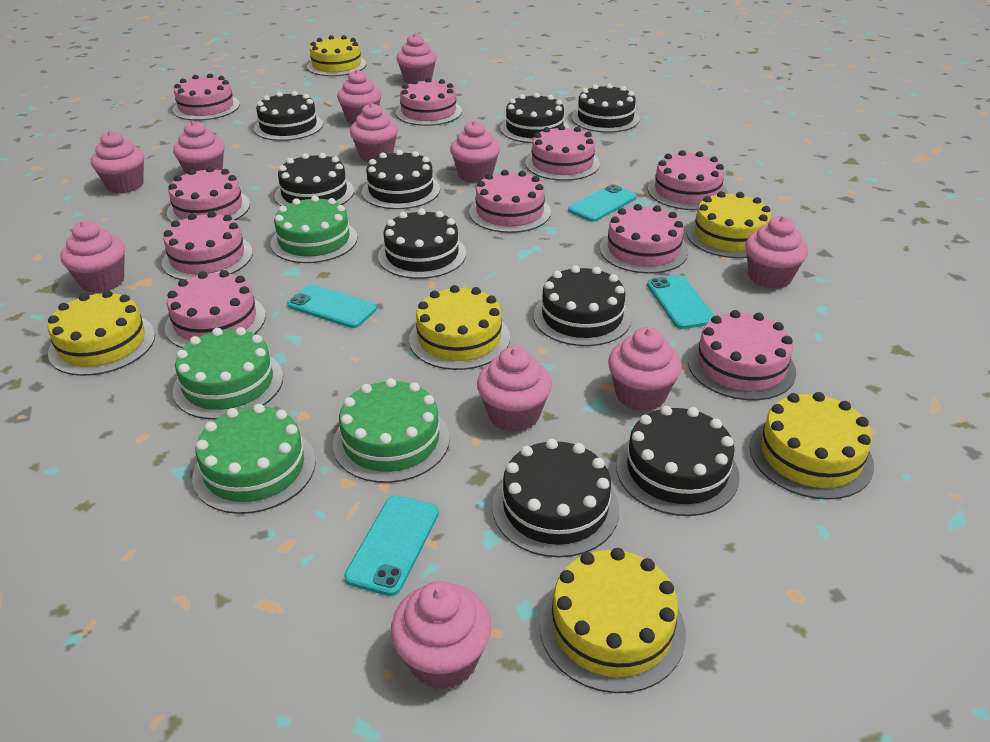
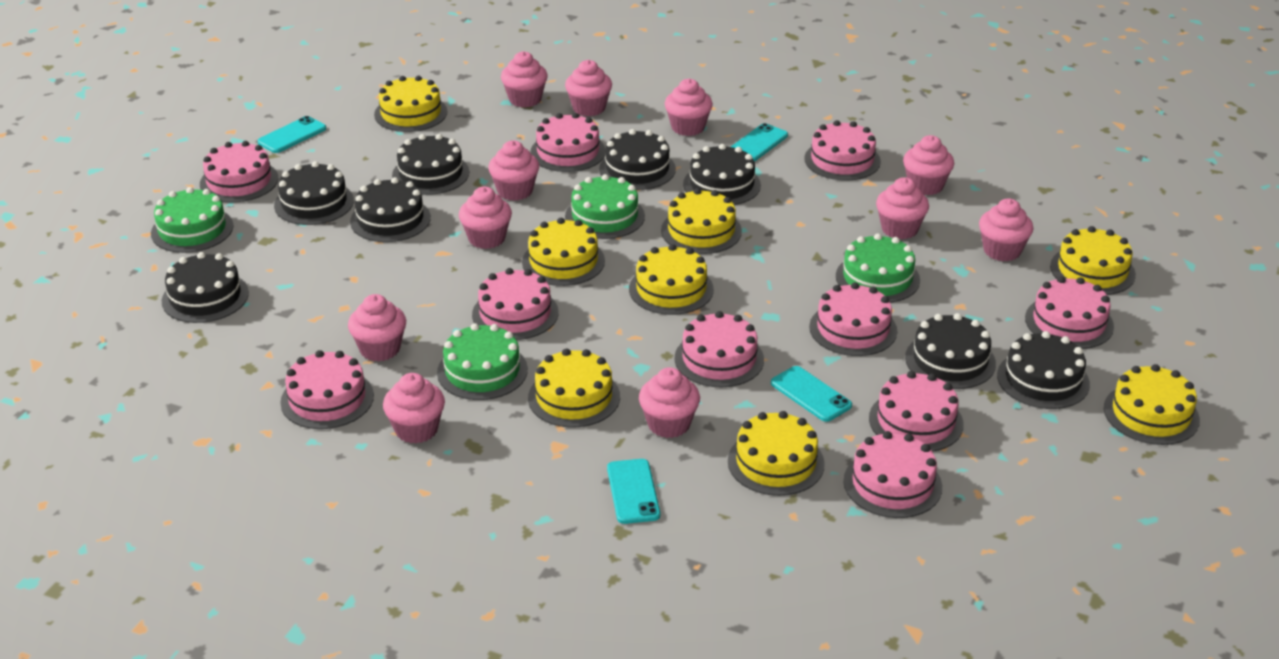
black cake: [254,91,323,141] [275,153,354,206] [362,150,440,209] [378,209,466,279] [492,439,619,558] [500,93,569,143] [534,265,632,346] [572,84,640,133] [616,406,740,516] = 9 -> [162,252,249,323] [274,161,354,225] [350,177,431,242] [392,134,469,195] [599,129,676,190] [683,144,761,205] [905,313,996,389] [997,331,1090,409] = 8
yellow cake: [48,290,155,376] [307,35,366,76] [409,285,510,370] [539,548,686,693] [686,191,771,258] [749,392,874,500] = 6 -> [374,76,447,132] [522,218,605,286] [528,348,620,428] [629,244,714,315] [661,188,742,254] [728,411,825,496] [1050,226,1136,295] [1104,364,1200,445] = 8

